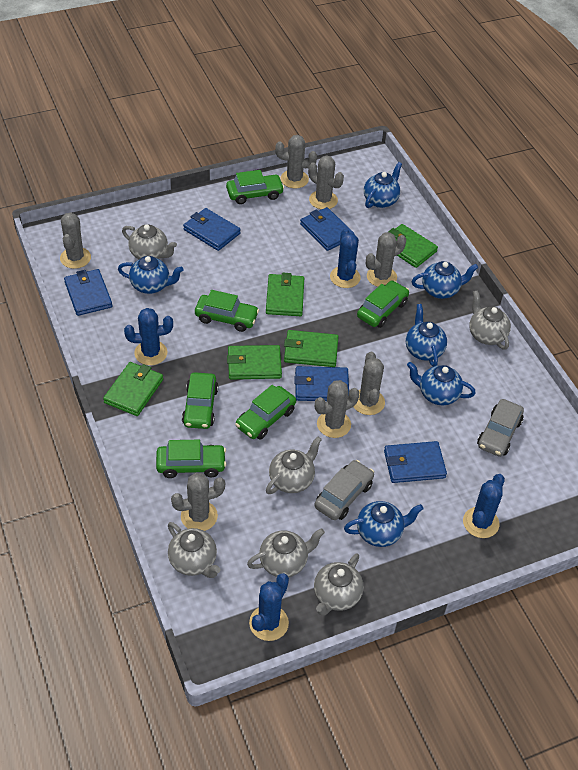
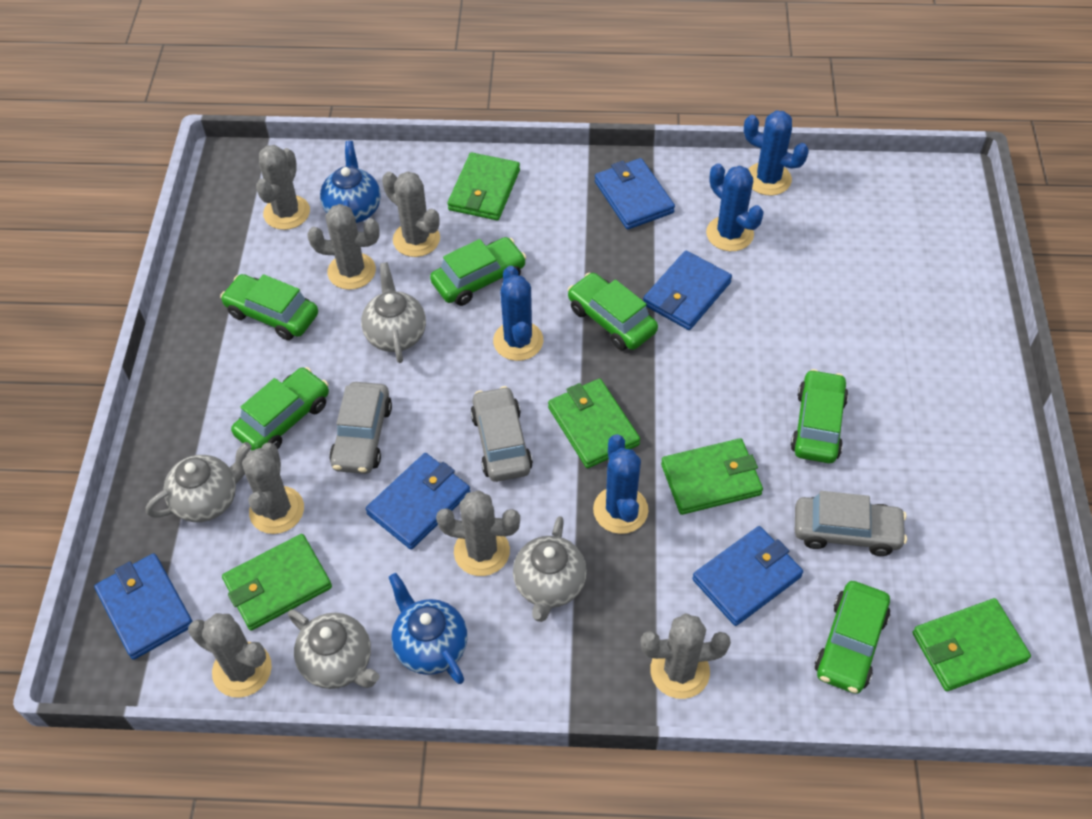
blue teapot: [118,256,184,294] [344,501,423,547] [364,162,402,208] [406,304,447,367] [407,362,476,405] [412,261,478,299] = 6 -> [320,141,381,223] [389,573,468,684] = 2
grey car: [315,460,374,520] [477,399,524,457] = 2 -> [329,382,392,474] [470,386,533,482] [795,491,907,556] = 3
grey teapot: [122,224,177,259] [168,522,221,578] [247,528,325,577] [266,436,322,494] [314,554,363,616] [469,291,511,350] = 6 -> [146,442,252,522] [288,609,380,689] [361,262,426,363] [513,516,587,622] = 4

